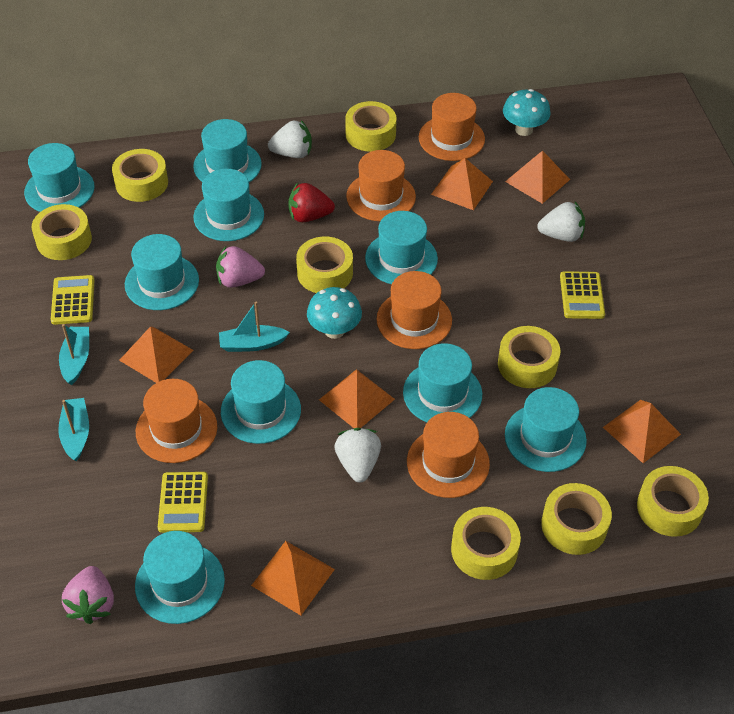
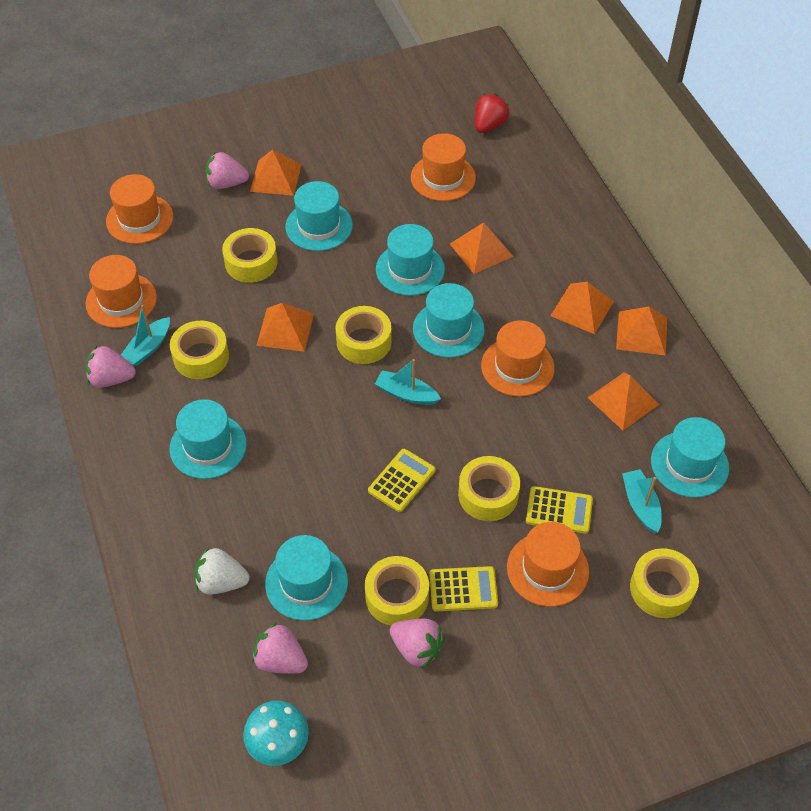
pink strawberry: [62,566,114,624] [216,246,265,288] = 2 -> [85,346,136,388] [205,152,249,189] [252,622,308,674] [390,618,445,669] = 4
turquoise hat: [24,143,95,212] [125,234,199,310] [135,531,225,624] [193,119,262,182] [193,169,264,241] [221,360,301,444] [365,211,438,284] [403,343,482,422] [505,387,587,472] = 9 -> [170,399,247,479] [265,535,348,621] [285,181,353,251] [376,224,445,296] [413,283,485,358] [651,417,729,498] = 6
turquoise mushroom: [307,287,362,339] [503,89,550,136] = 2 -> [243,700,309,766] = 1
white strawberry: [268,120,312,158] [334,428,381,483] [537,202,585,242] = 3 -> [195,547,250,595] = 1
yellow tape: [32,204,92,260] [112,149,168,202] [296,236,353,293] [345,101,397,152] [451,507,521,580] [498,326,560,388] [541,483,612,555] [637,466,709,537] = 8 -> [170,321,229,379] [222,228,278,283] [336,306,392,364] [365,556,429,626] [458,456,520,521] [630,548,699,618] = 6

